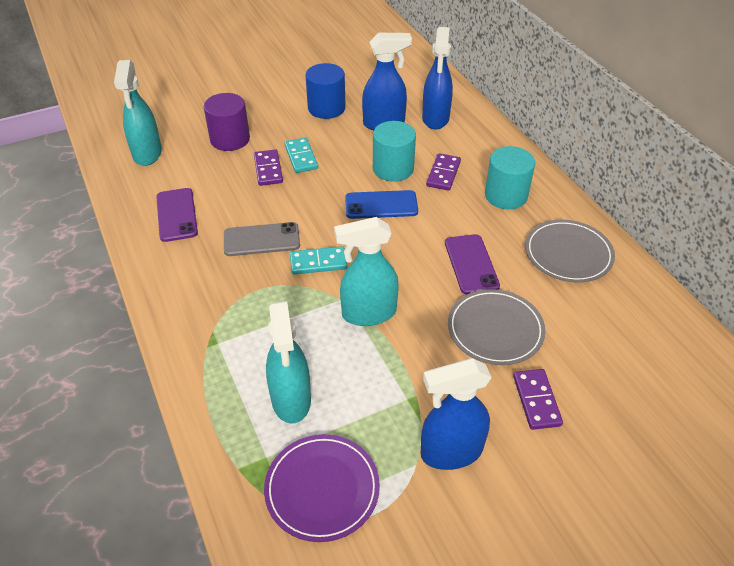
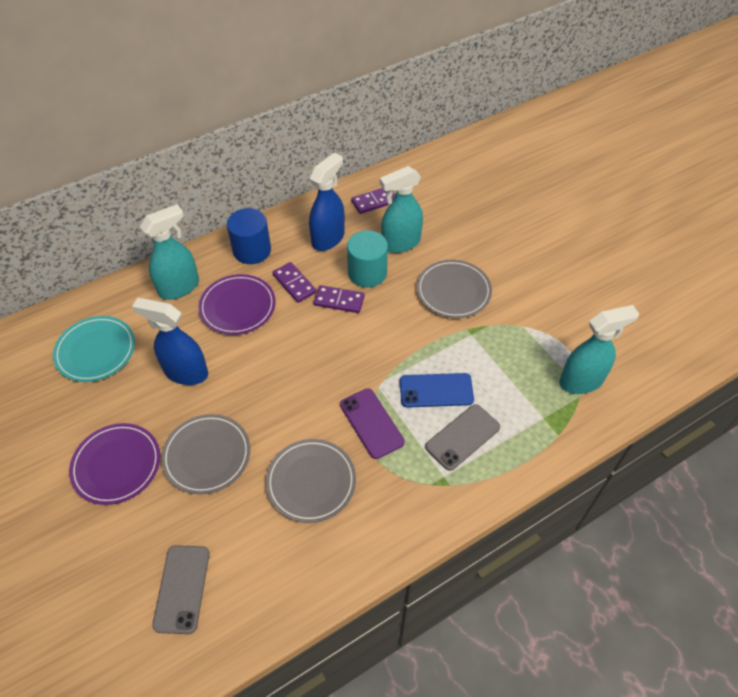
blue spray bottle: [362,33,412,130] [421,358,492,470] [422,27,453,129] = 3 -> [132,298,208,385] [309,153,345,251] = 2
grey phone: [224,222,300,256] = 1 -> [152,545,210,634] [425,404,500,471] = 2
grey plate: [448,289,546,365] [525,220,615,283] = 2 -> [161,414,250,494] [266,439,356,523] [416,260,492,318] = 3
purple cylinder: [204,93,250,151] = 1 -> none = 0
purple phone: [156,188,198,242] [445,234,500,295] = 2 -> [340,388,404,459] = 1
purple plate: [264,434,380,542] = 1 -> [69,423,160,505] [199,274,276,335] = 2
turquoise cylinder: [373,121,416,182] [485,146,535,209] = 2 -> [347,230,388,288] = 1
turquoise domino: [285,137,318,173] [290,246,347,274] = 2 -> none = 0
turquoise plate: none = 0 -> [53,316,135,382] = 1

